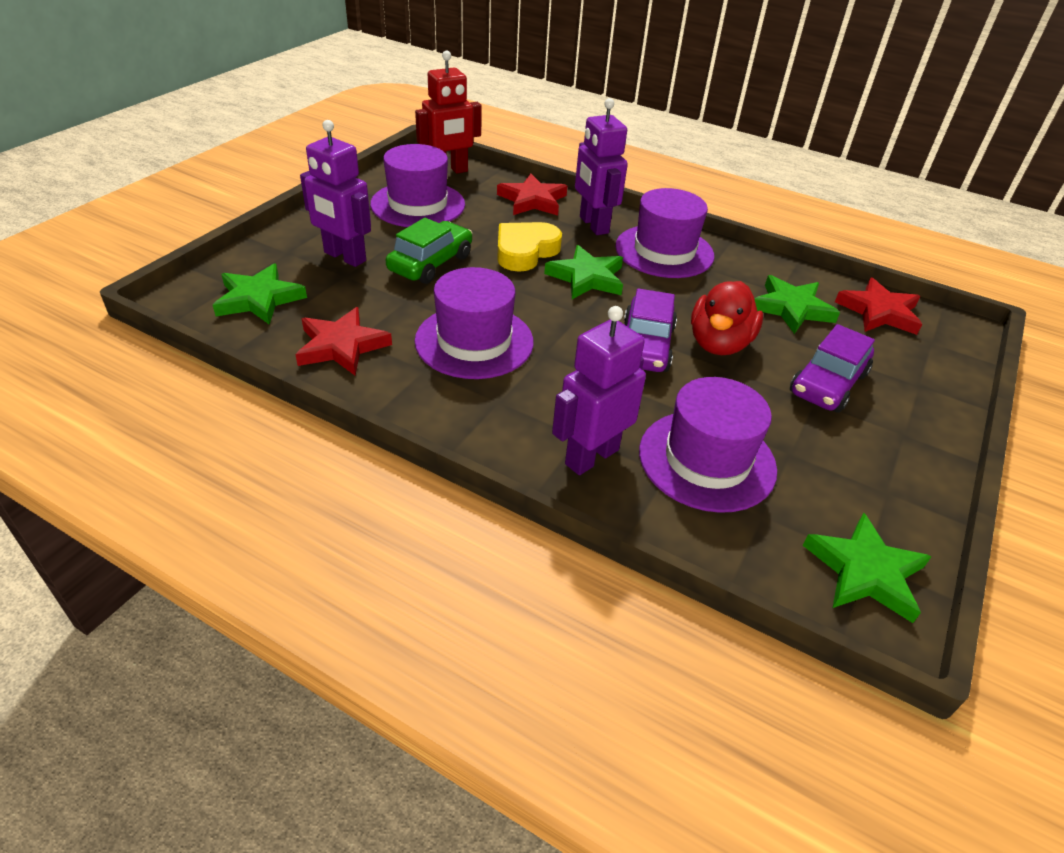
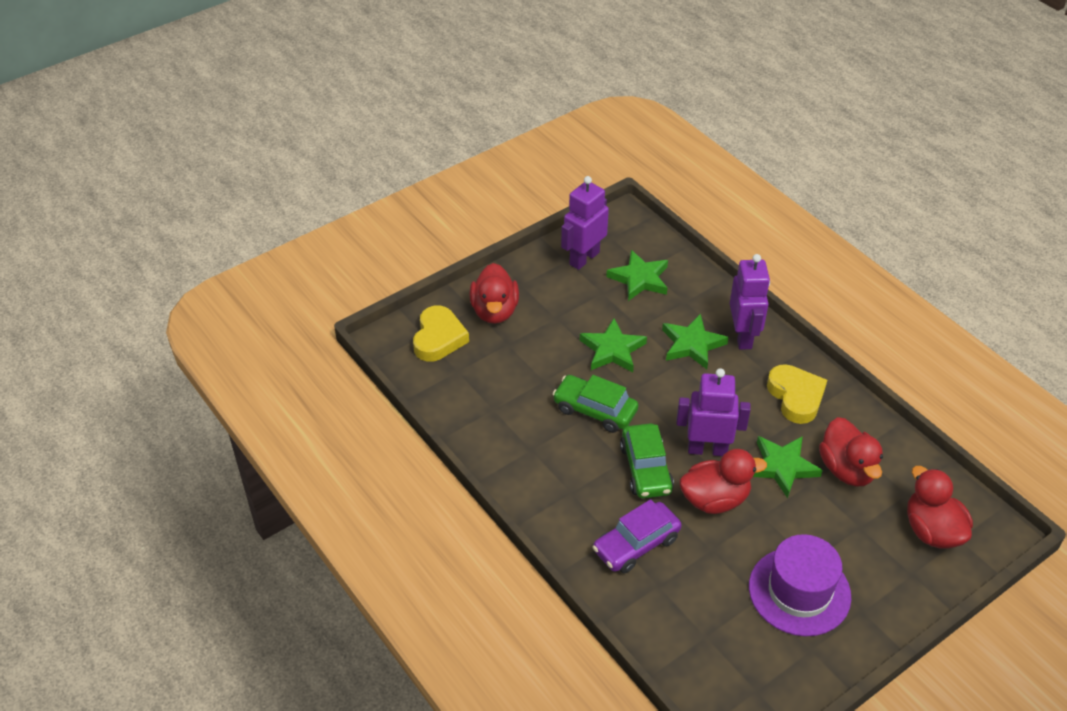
green car: [386,218,472,284] = 1 -> [553,375,638,433] [620,423,674,498] = 2
purple car: [624,288,677,372] [790,324,875,413] = 2 -> [592,499,682,573] = 1
purple hat: [370,144,465,227] [415,267,534,379] [615,188,714,278] [639,377,777,513] = 4 -> [749,534,851,636] = 1
red duck: [691,281,763,355] = 1 -> [469,263,519,324] [679,449,767,514] [819,417,883,487] [907,466,973,549] = 4
red robot: [415,51,482,174] = 1 -> none = 0
red star: [295,307,392,375] [497,173,567,216] [835,278,922,335] = 3 -> none = 0
yellow heart: [497,222,562,272] = 1 -> [413,305,469,362] [767,364,827,424] = 2

